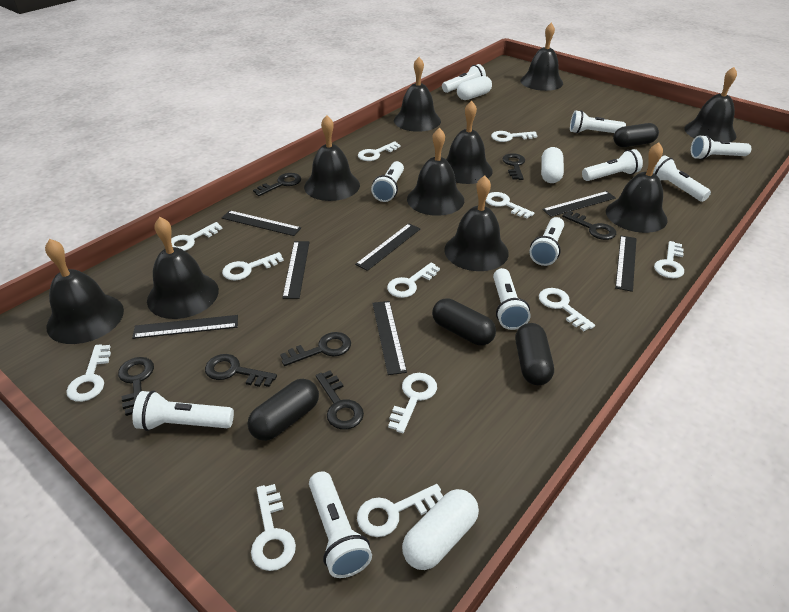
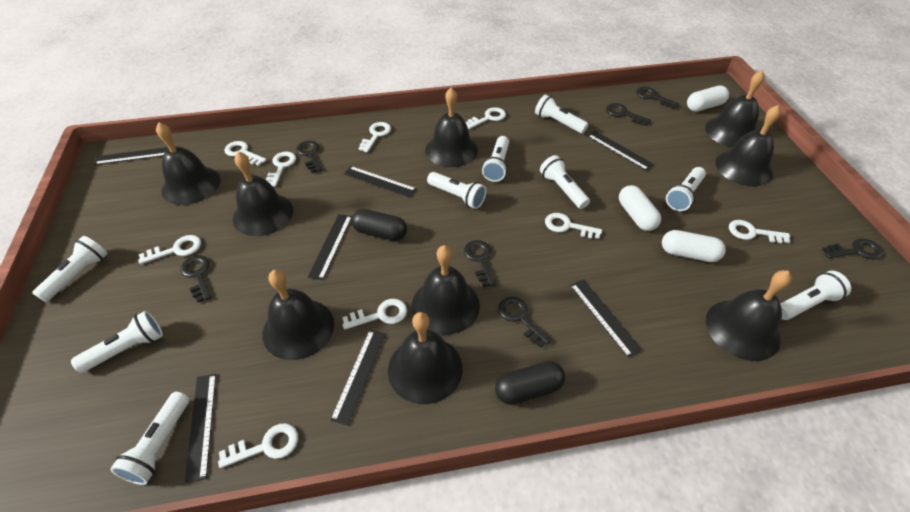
black bell: [45,239,124,344] [147,217,219,319] [304,115,360,201] [394,57,441,132] [407,128,464,216] [444,175,509,271] [446,101,493,184] [520,23,563,91] [606,142,668,233] [684,67,737,142] = 10 -> [156,122,220,205] [233,151,293,236] [262,269,334,360] [388,312,462,404] [412,245,480,335] [425,88,478,167] [705,70,765,148] [706,270,792,361] [715,105,781,186] = 9
black capsule: [247,379,319,441] [432,298,496,346] [516,323,554,385] [613,123,659,147] = 4 -> [352,209,407,241] [495,361,565,405] = 2
white flashlight: [132,390,234,431] [309,471,372,578] [371,161,404,202] [442,64,486,93] [493,268,530,330] [529,217,564,266] [570,110,626,134] [582,149,643,181] [653,155,711,202] [691,135,751,160] = 10 -> [32,236,108,302] [71,311,163,373] [110,392,189,485] [427,172,486,209] [482,136,509,182] [535,94,588,134] [540,155,590,209] [666,167,706,211] [781,271,851,320] = 9
white key: [66,344,111,402] [171,222,223,251] [222,252,284,281] [251,484,296,571] [357,484,443,537] [358,141,400,161] [387,263,440,298] [388,373,437,433] [486,192,534,219] [491,131,537,142] [539,288,595,331] [654,241,684,278] = 12 -> [138,235,201,264] [218,423,298,468] [224,141,266,166] [266,152,296,187] [342,299,407,330] [359,122,391,152] [465,107,506,129] [545,213,602,239] [729,220,790,243] = 9

